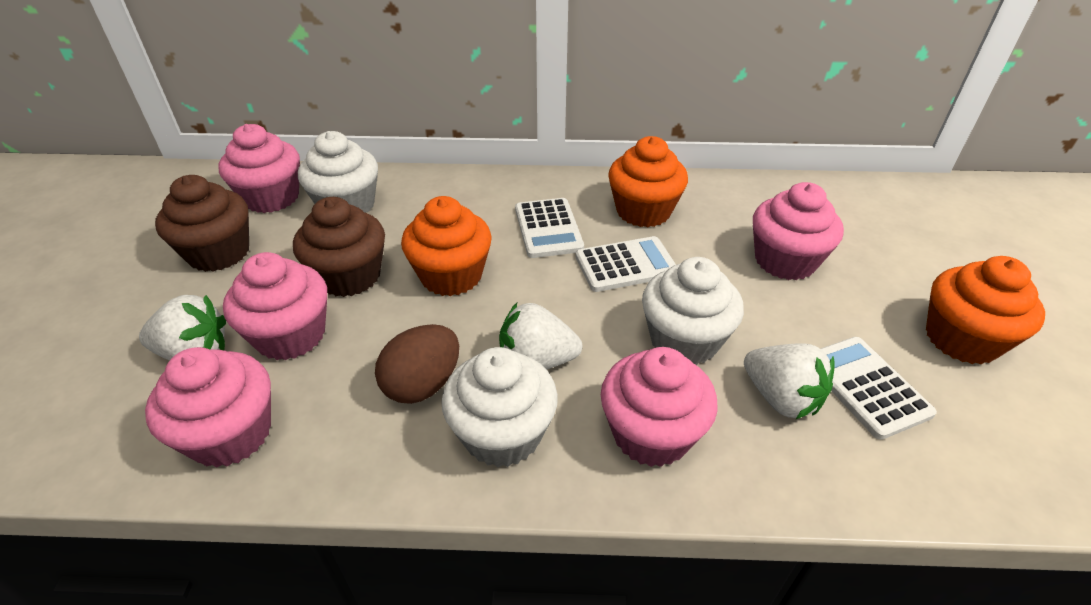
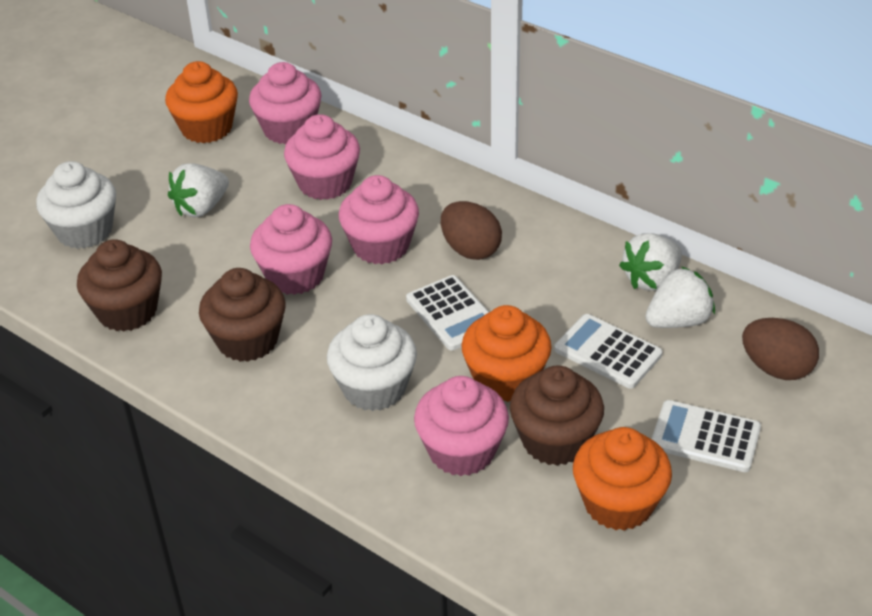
brown cupcake: [155,175,249,272] [293,197,385,297] = 2 -> [77,239,162,332] [199,268,286,362] [510,365,604,466] = 3
brown egg: [375,324,459,404] = 1 -> [441,201,502,260] [742,318,819,380] = 2
white cupcake: [298,131,378,213] [441,347,558,467] [642,257,744,365] = 3 -> [36,161,116,249] [327,314,417,411] = 2

